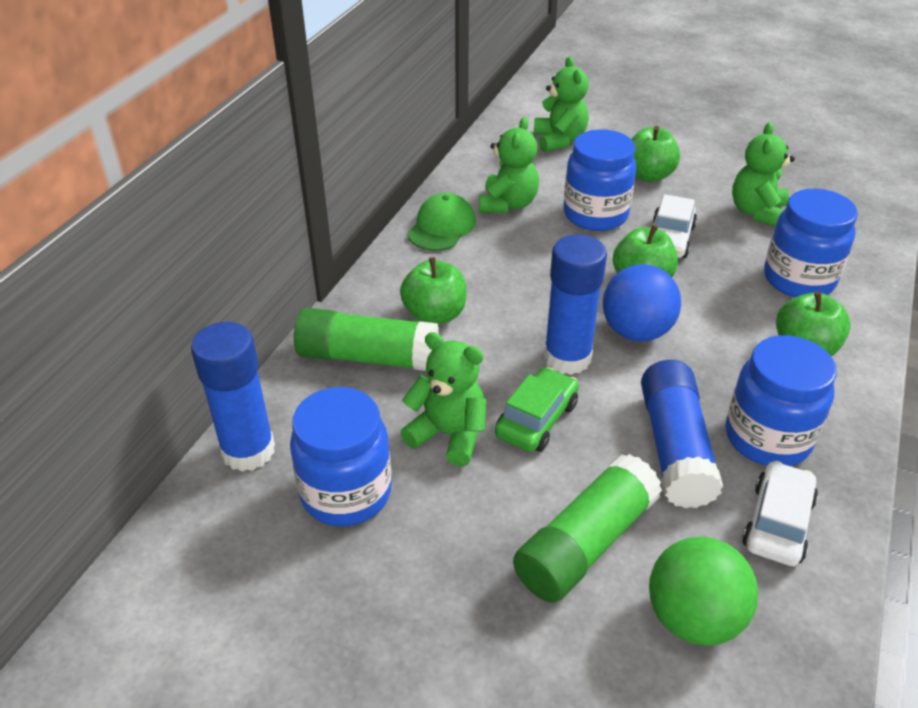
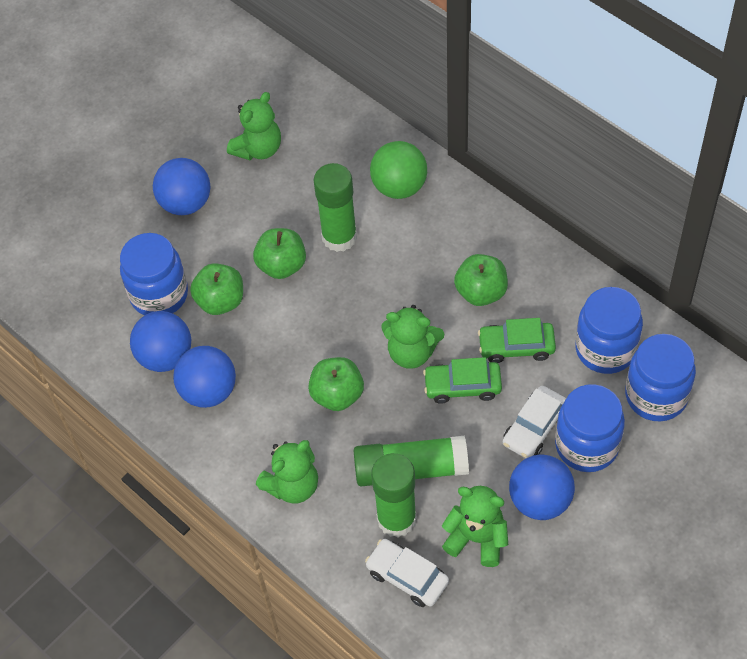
blue ball: [603,264,681,342] = 1 -> [130,311,191,372] [153,158,211,215] [173,346,236,408] [509,455,575,520] = 4
blue glue stick: [191,322,275,472] [544,234,607,375] [641,360,723,508] = 3 -> none = 0
green cap: [407,193,476,251] = 1 -> none = 0
green car: [495,367,579,452] = 1 -> [423,357,502,404] [478,318,556,363] = 2
green glue stick: [294,308,439,371] [513,454,662,603] = 2 -> [314,163,357,252] [354,436,469,487] [371,453,417,538] = 3

